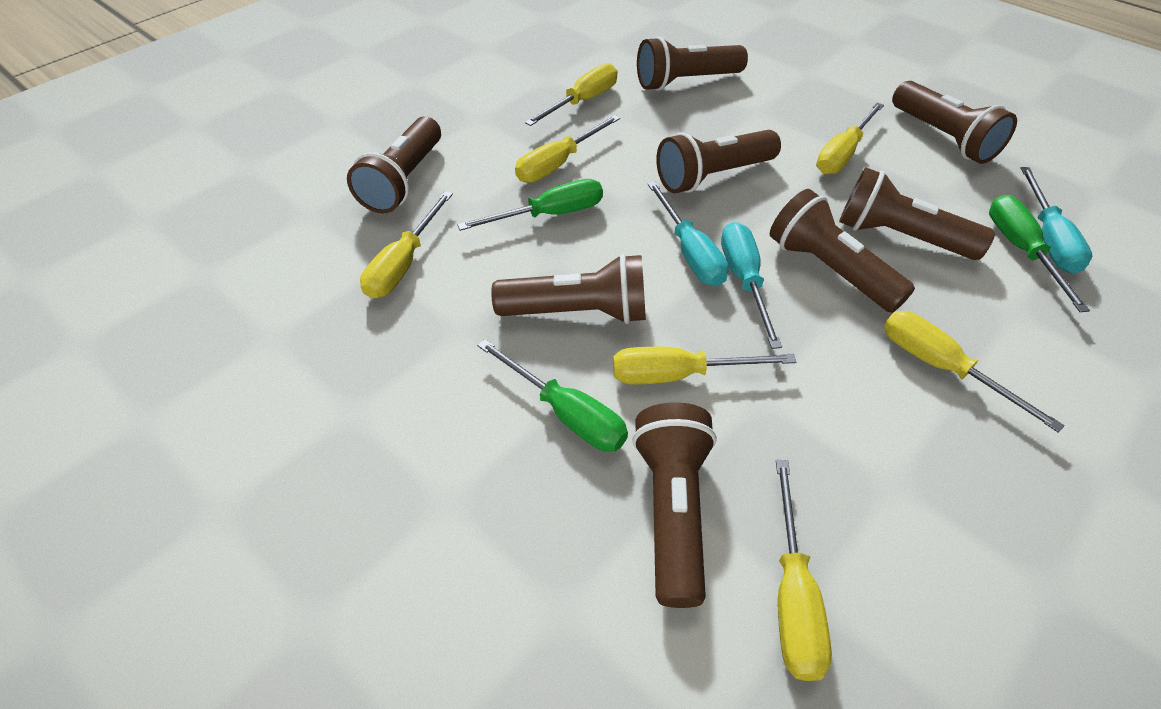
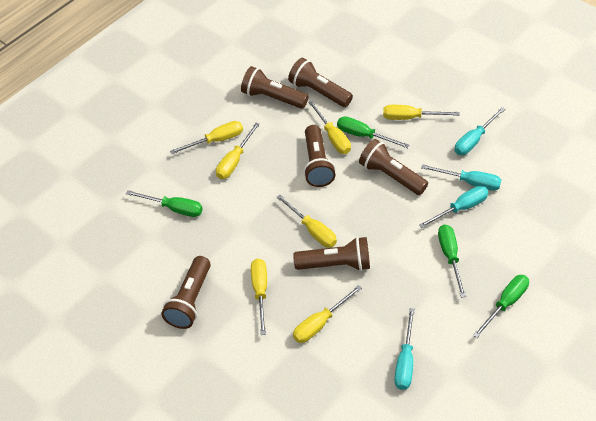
brown flashlight: [347,117,441,214] [491,254,646,324] [632,402,717,608] [637,36,748,91] [656,130,781,193] [770,189,915,313] [839,167,995,260] [892,81,1017,164] = 8 -> [161,256,211,329] [241,66,309,109] [288,58,353,107] [293,237,370,271] [304,125,336,187] [359,139,428,195] = 6
green screwdriver: [457,179,603,231] [477,339,628,452] [989,195,1090,312] = 3 -> [126,190,203,217] [337,116,410,148] [438,224,466,298] [473,275,529,338] = 4
turquoise screwdriver: [647,182,729,286] [721,222,782,349] [1021,167,1092,274] = 3 -> [394,308,415,390] [419,186,489,228] [421,164,501,191] [455,107,505,155] = 4

